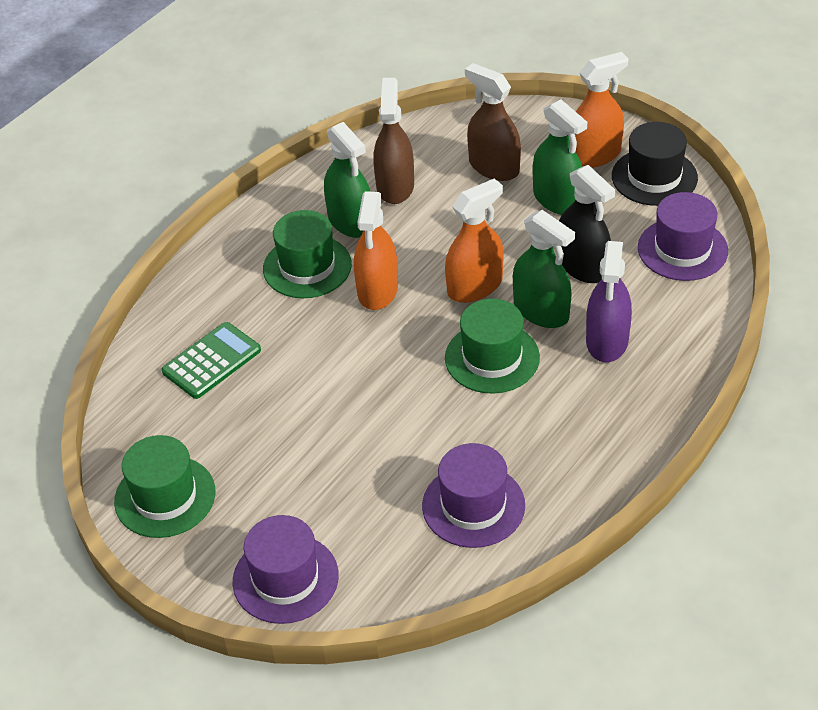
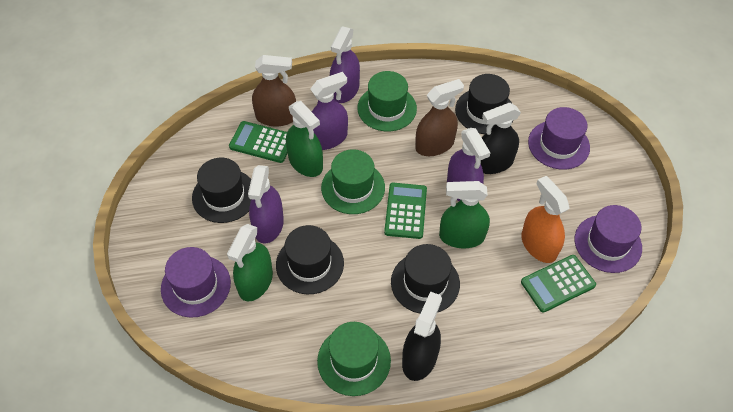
black hat: [612,122,698,206] = 1 -> [192,158,251,223] [276,225,344,294] [391,244,460,314] [455,74,513,134] = 4
black spray bottle: [559,165,615,283] = 1 -> [402,291,442,381] [481,103,521,174] = 2
green calculator: [162,322,261,399] = 1 -> [229,121,288,163] [384,183,427,239] [521,255,596,313] = 3
orange spray bottle: [354,191,398,310] [445,178,504,303] [575,52,628,168] = 3 -> [521,176,569,263] = 1
purple spray bottle: [586,241,632,363] = 1 -> [248,165,284,243] [310,72,348,150] [330,26,360,103] [447,128,490,201] = 4

